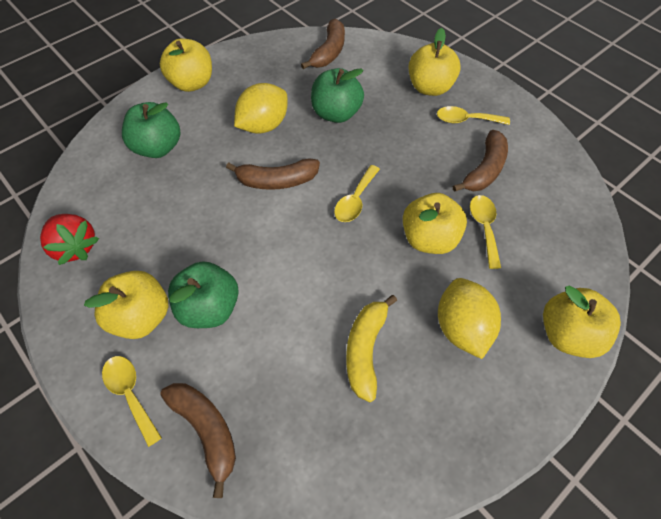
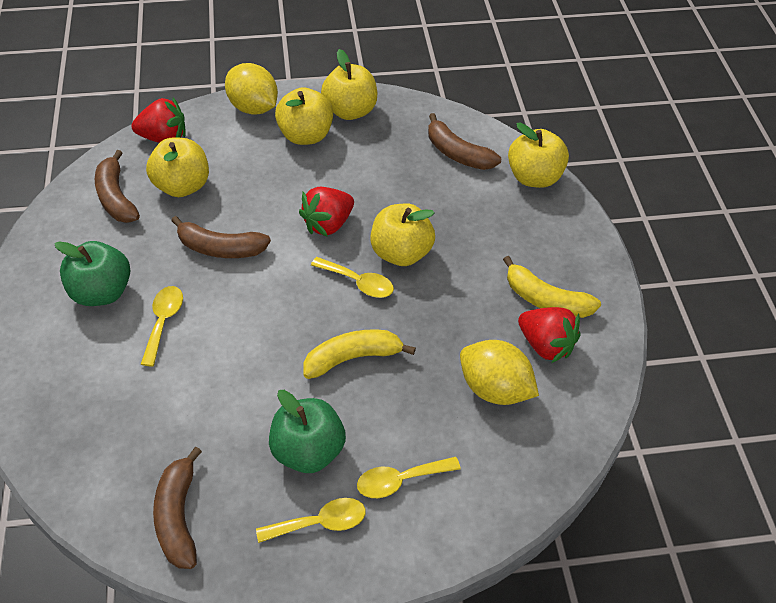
green apple: [122,102,180,158] [168,261,239,328] [311,68,364,123] = 3 -> [54,241,130,306] [269,390,346,473] = 2
red strawberry: [40,214,100,265] = 1 -> [131,98,186,143] [299,187,354,237] [518,307,581,363] = 3
yellow banana: [346,295,397,402] = 1 -> [303,329,416,379] [503,256,601,318] = 2

